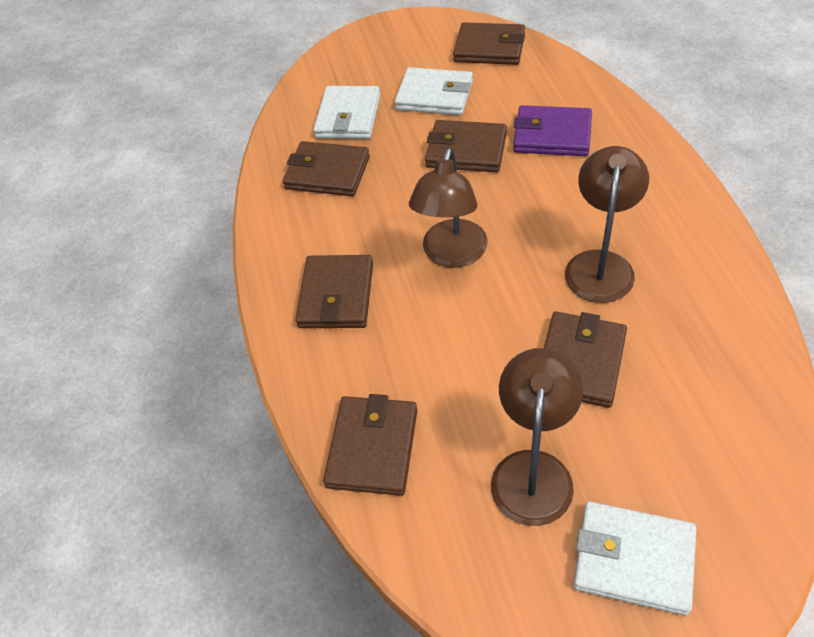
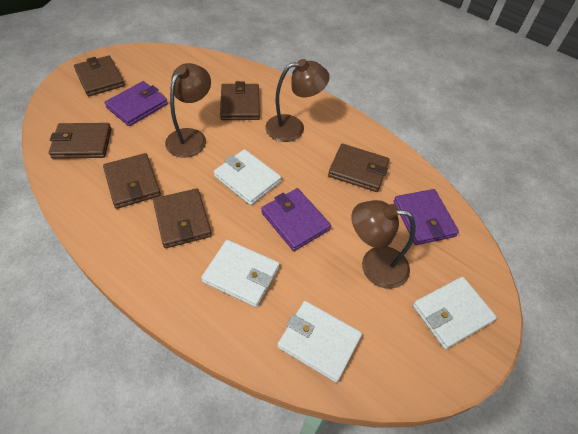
purple wallet: [513,105,592,156] = 1 -> [104,81,168,126] [261,188,331,251] [394,189,459,245] = 3
white wallet: [313,86,381,139] [394,67,473,115] [574,501,697,616] = 3 -> [201,240,280,307] [214,149,281,205] [278,301,362,383] [413,277,497,349] = 4

